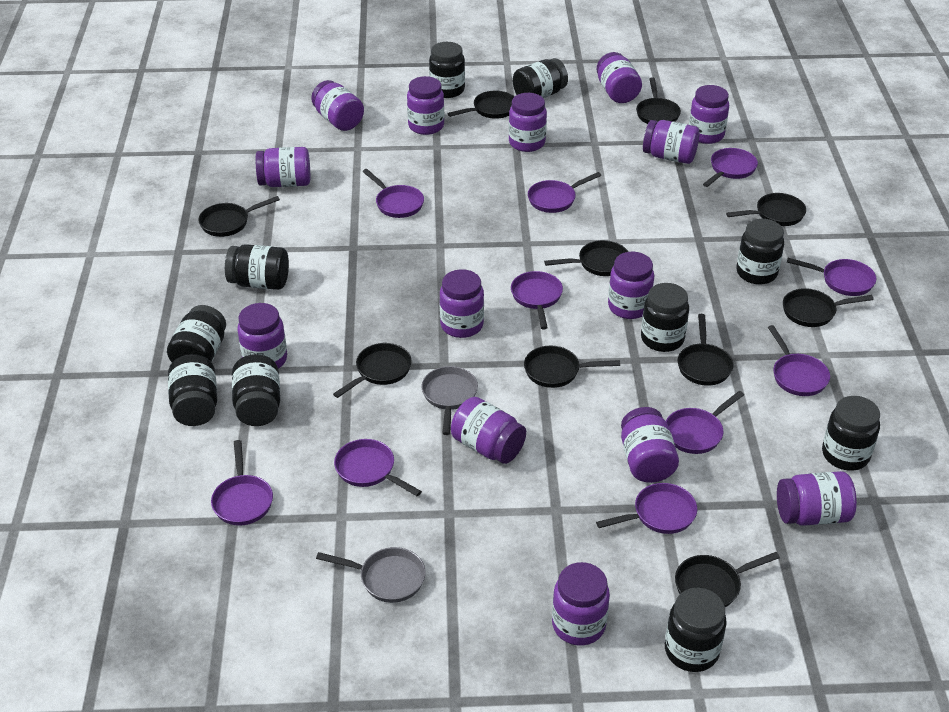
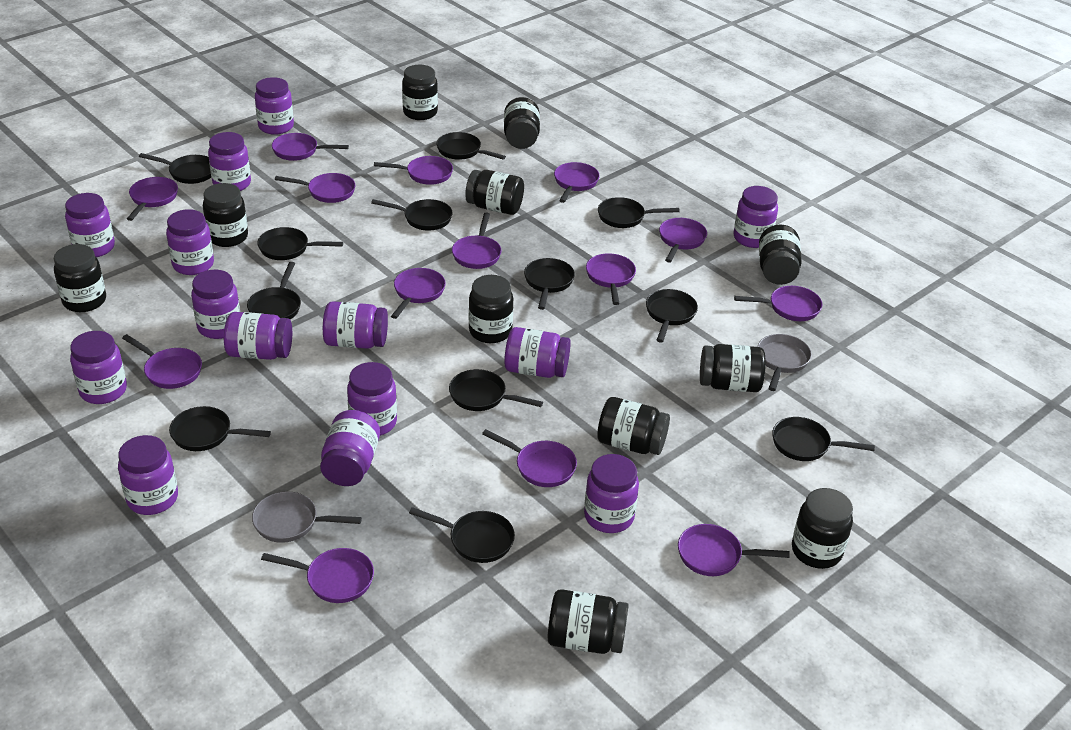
black jar: [167,305,226,362] [168,354,217,426] [225,244,289,290] [232,354,280,426] [429,42,465,98] [513,58,568,98] [641,283,689,352] [665,588,727,672] [737,219,784,285] [822,396,880,471] = 10 -> [54,244,106,312] [203,183,248,247] [402,65,438,120] [465,170,524,215] [469,275,513,343] [504,97,540,149] [548,589,629,654] [597,397,670,455] [700,344,766,392] [759,224,802,285] [792,488,853,569] = 11
black pan: [198,196,280,237] [333,343,412,398] [447,90,514,119] [524,346,620,388] [544,240,628,276] [636,77,681,124] [675,552,780,607] [678,314,733,386] [726,193,806,226] [783,288,874,327] = 10 -> [139,153,211,184] [169,406,271,451] [247,262,301,319] [257,227,343,260] [371,199,453,231] [409,507,515,563] [436,132,506,160] [449,369,543,411] [524,258,575,310] [598,197,680,228] [646,289,698,343] [772,417,875,461] = 12
purple pan: [211,440,273,526] [334,439,422,496] [362,169,424,218] [511,271,563,329] [528,172,601,213] [596,483,697,534] [666,391,744,454] [703,148,758,187] [768,325,830,396] [787,258,876,296] = 10 -> [122,334,202,389] [127,177,178,221] [261,548,374,603] [272,133,349,161] [275,173,355,203] [374,156,453,185] [391,268,446,319] [452,213,501,269] [482,429,577,487] [554,162,600,203] [586,253,636,305] [659,218,707,263] [678,524,790,576] [734,286,822,321] = 14

